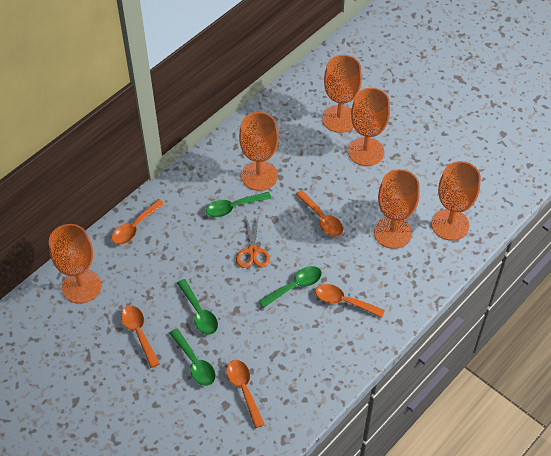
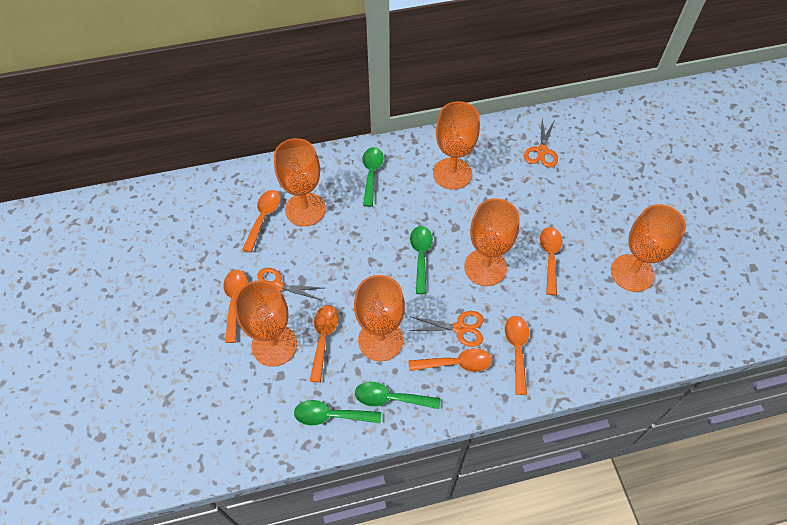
orange scissors: [236,217,270,268] = 1 -> [257,268,323,301] [410,311,484,347] [524,119,558,168] = 3
orange spoon: [112,199,164,245] [121,305,160,368] [226,360,265,428] [295,190,343,236] [315,284,385,318] = 5 -> [224,270,247,343] [242,190,281,253] [310,305,339,383] [408,348,492,372] [505,316,529,395] [540,227,563,295] = 6

